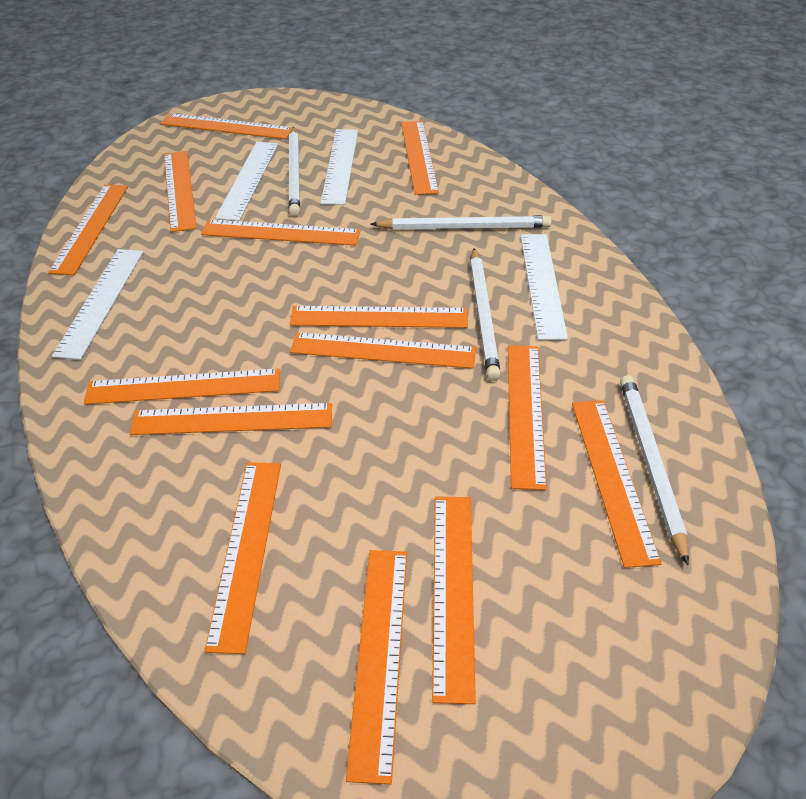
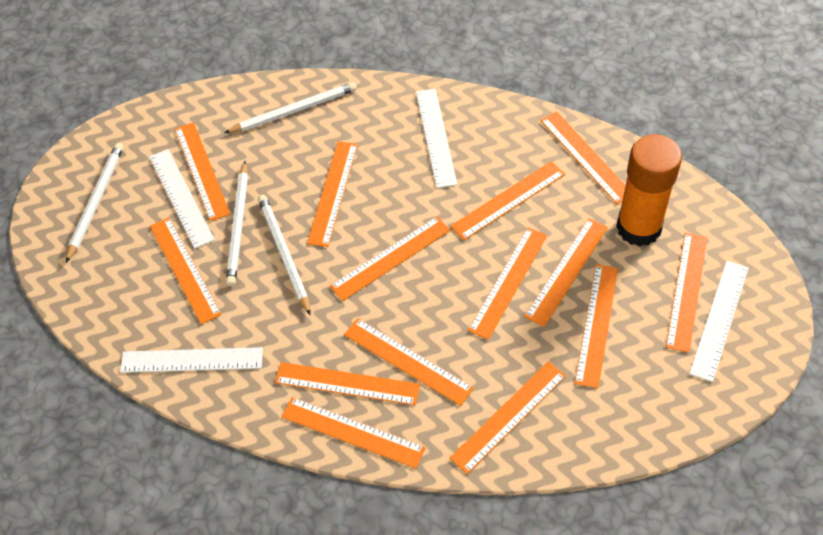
orange glue stick: none = 0 -> [616,134,682,247] = 1

